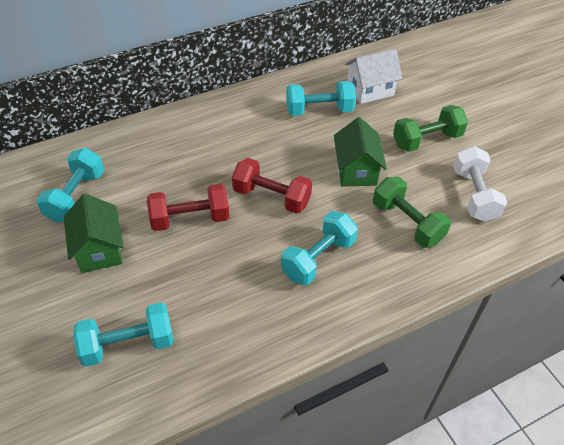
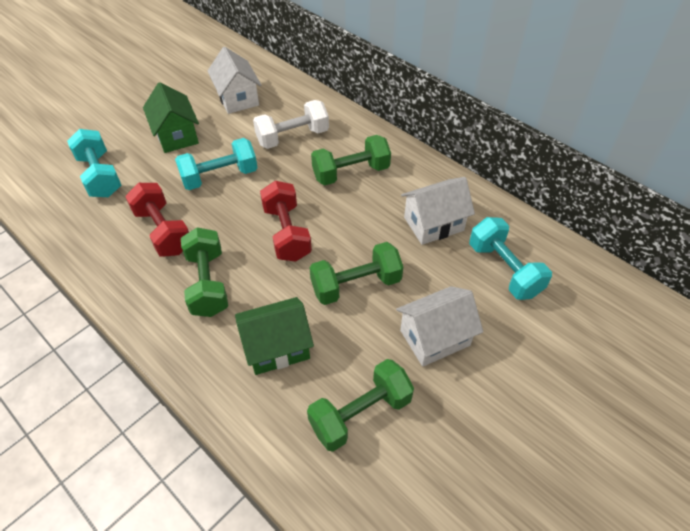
green dumbbell: [373,177,451,248] [393,105,468,152] = 2 -> [181,227,228,317] [307,359,414,452] [310,242,403,305] [311,135,391,185] = 4
turquoise dumbbell: [36,148,104,222] [73,302,174,367] [281,211,358,285] [286,81,356,116] = 4 -> [67,129,121,197] [175,138,258,190] [469,217,552,300] = 3
white house: [345,49,402,104] = 1 -> [207,47,261,114] [396,286,483,367] [401,177,475,245] = 3

